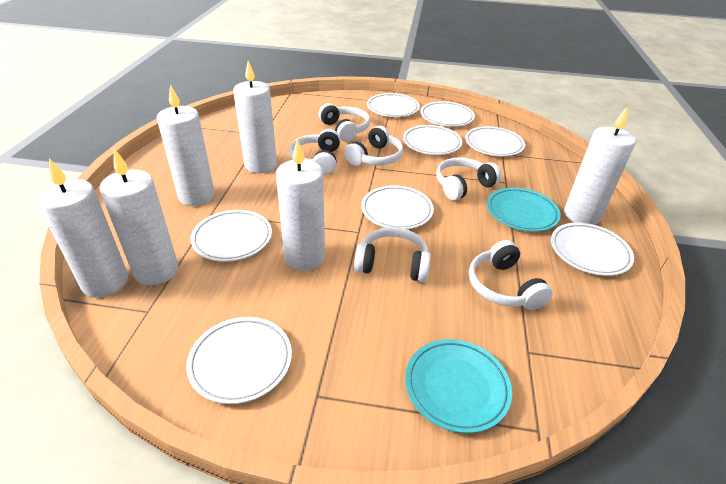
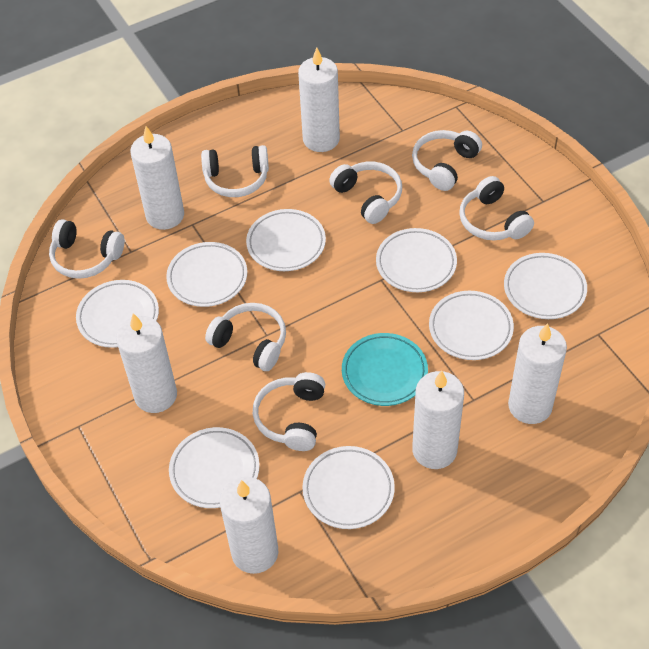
turquoise plate: [405,339,512,433] [487,188,561,232] = 2 -> [342,333,428,406] = 1
white headphones: [289,129,340,175] [319,103,370,142] [344,126,403,166] [354,227,431,282] [436,157,502,201] [469,240,553,310] = 6 -> [49,219,125,279] [201,145,269,197] [205,303,286,371] [253,372,325,451] [329,162,402,224] [412,130,482,191] [459,176,534,240] = 7

